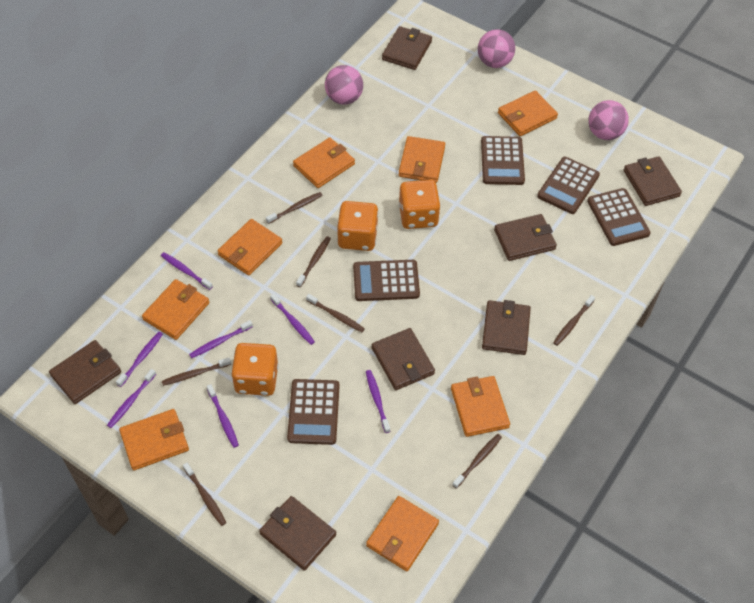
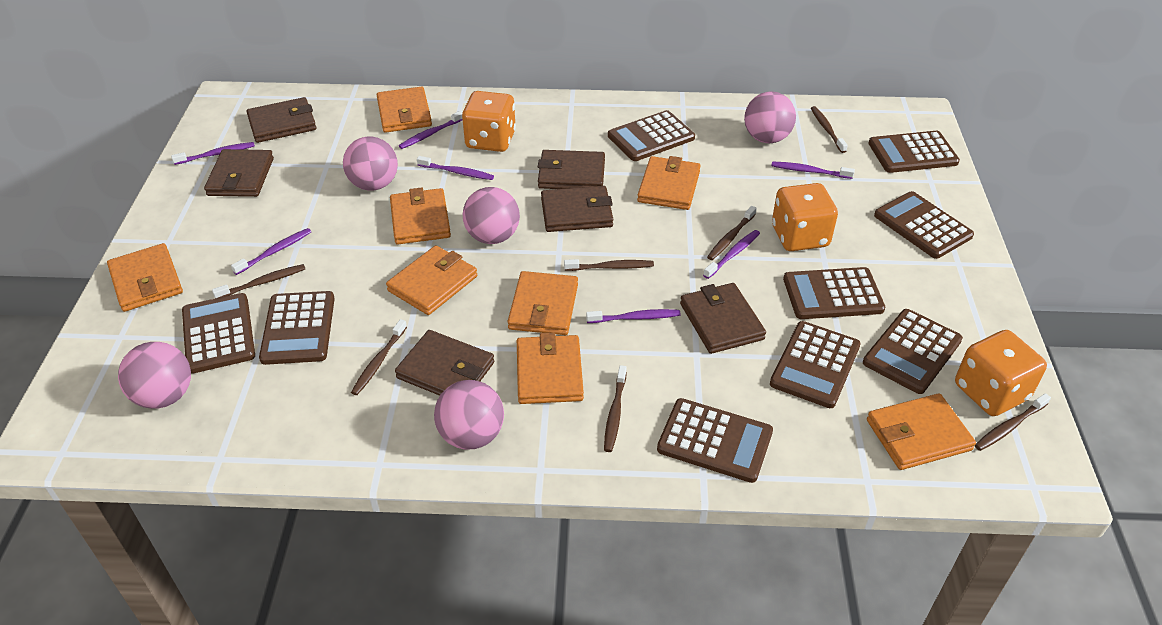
brown calculator: [287,379,340,445] [353,260,420,301] [481,136,525,185] [537,157,600,214] [587,188,651,246] = 5 -> [182,293,255,374] [259,291,335,365] [608,110,695,161] [657,398,773,483] [770,321,861,408] [783,267,885,319] [863,309,963,394] [868,131,960,173] [874,191,974,259] = 9
brown wallet: [49,340,121,404] [259,496,336,571] [372,328,435,390] [382,26,432,70] [482,300,531,355] [494,214,557,261] [624,156,682,206] = 7 -> [204,149,274,197] [246,97,316,143] [395,330,494,396] [538,150,605,189] [541,186,613,232] [680,283,766,354] = 6
pink ball: [325,65,363,105] [478,29,515,68] [588,100,629,140] = 3 -> [118,342,191,409] [343,136,398,191] [434,380,504,449] [463,187,520,244] [744,92,796,143] = 5

